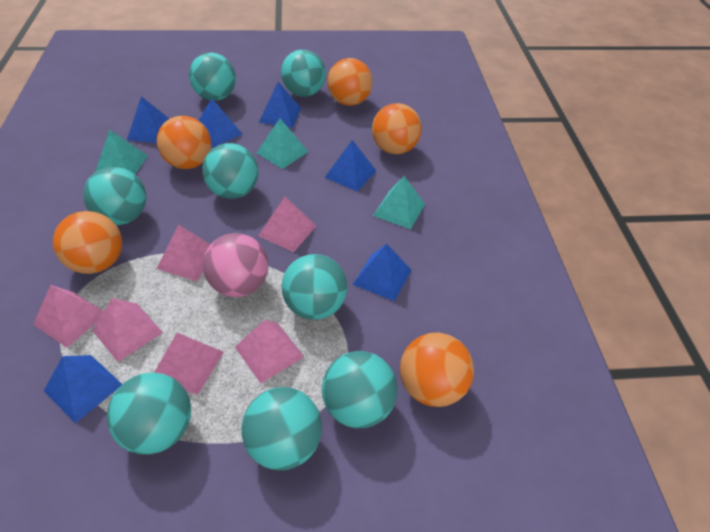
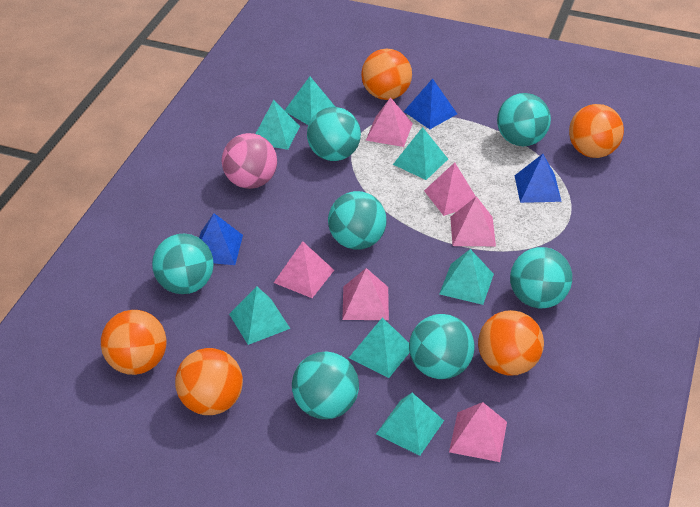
blue pyramid: [44,355,122,423] [127,96,169,143] [199,98,242,148] [259,82,302,128] [325,140,376,192] [352,243,412,301] = 6 -> [199,213,243,265] [403,78,457,129] [514,154,562,203] = 3
turquoise ball: [83,167,146,225] [107,373,191,455] [189,53,236,101] [202,143,259,199] [241,387,322,470] [281,49,326,97] [281,254,347,320] [322,351,397,428] = 8 -> [152,234,214,294] [292,351,359,419] [307,107,361,161] [328,191,387,249] [409,314,474,379] [497,93,551,146] [510,247,572,308] = 7
turquoise pyramid: [95,130,148,174] [257,118,308,169] [373,176,425,229] = 3 -> [229,286,290,345] [256,100,300,150] [284,77,335,125] [349,317,410,378] [376,393,444,456] [393,127,448,180] [439,249,494,305] = 7

